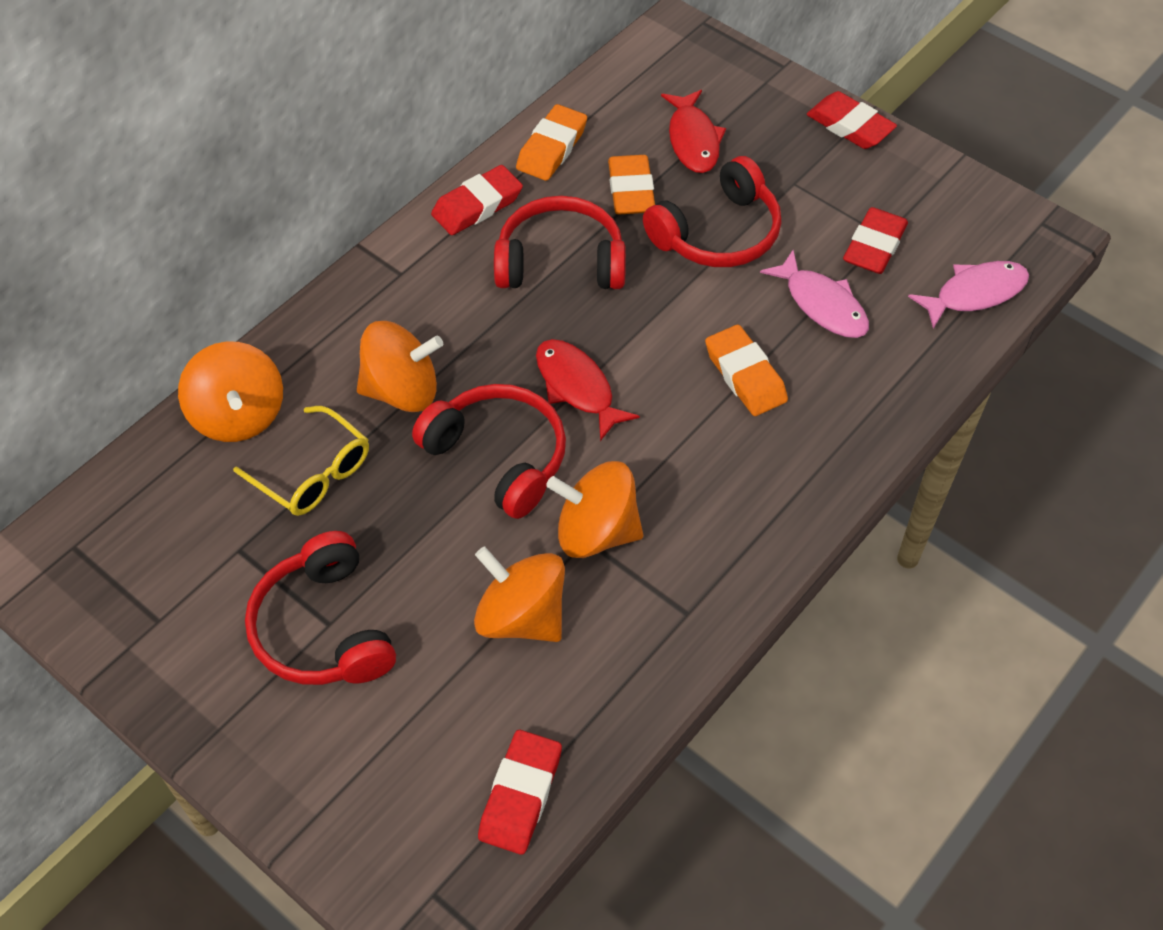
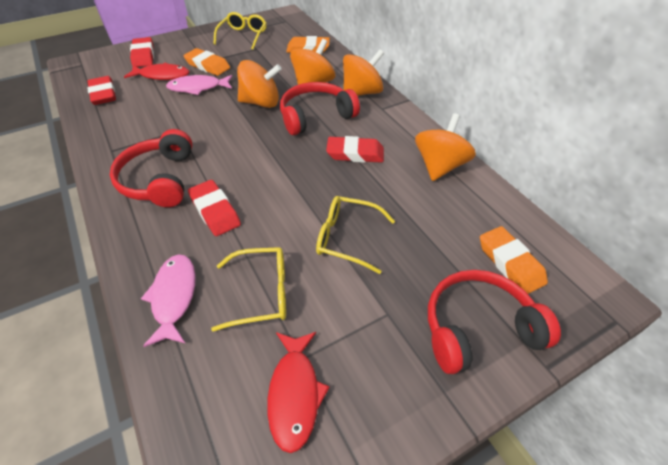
red headphones: [245,531,396,685] [412,384,566,519] [494,196,626,289] [643,156,781,267] = 4 -> [110,129,192,207] [280,82,360,135] [428,270,561,374] = 3
yellow glasses: [233,406,369,516] = 1 -> [211,247,286,332] [213,12,266,50] [316,196,395,274] = 3

